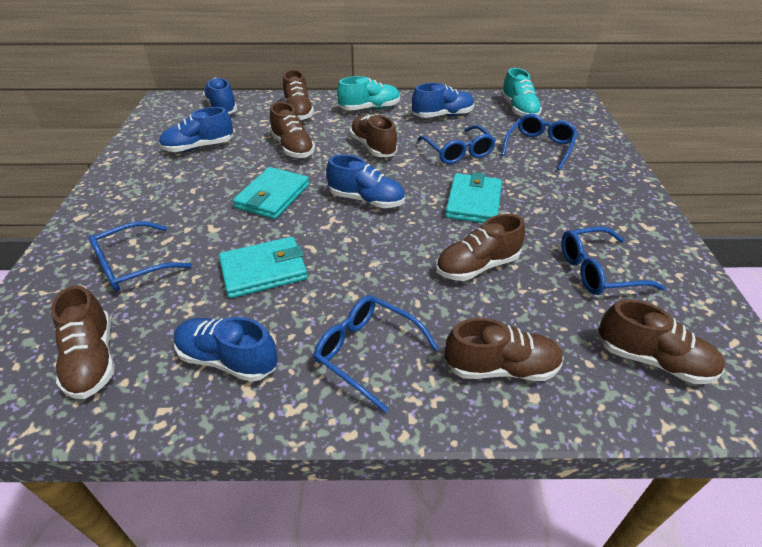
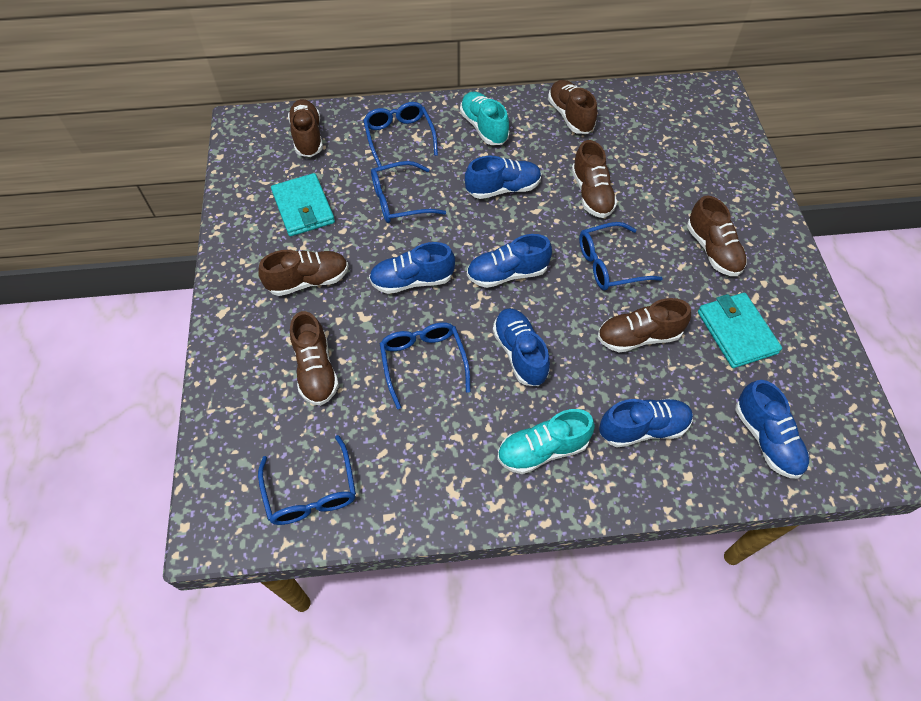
blue shoe: [159,107,233,152] [174,317,278,382] [203,78,237,114] [326,155,405,208] [412,83,474,118] = 5 -> [369,242,455,294] [465,156,542,199] [467,234,552,288] [493,308,550,386] [599,398,693,448] [735,380,809,478] = 6
turquoise wallet: [219,237,308,298] [233,167,309,219] [445,172,502,223] = 3 -> [271,173,335,236] [698,293,782,368] = 2

